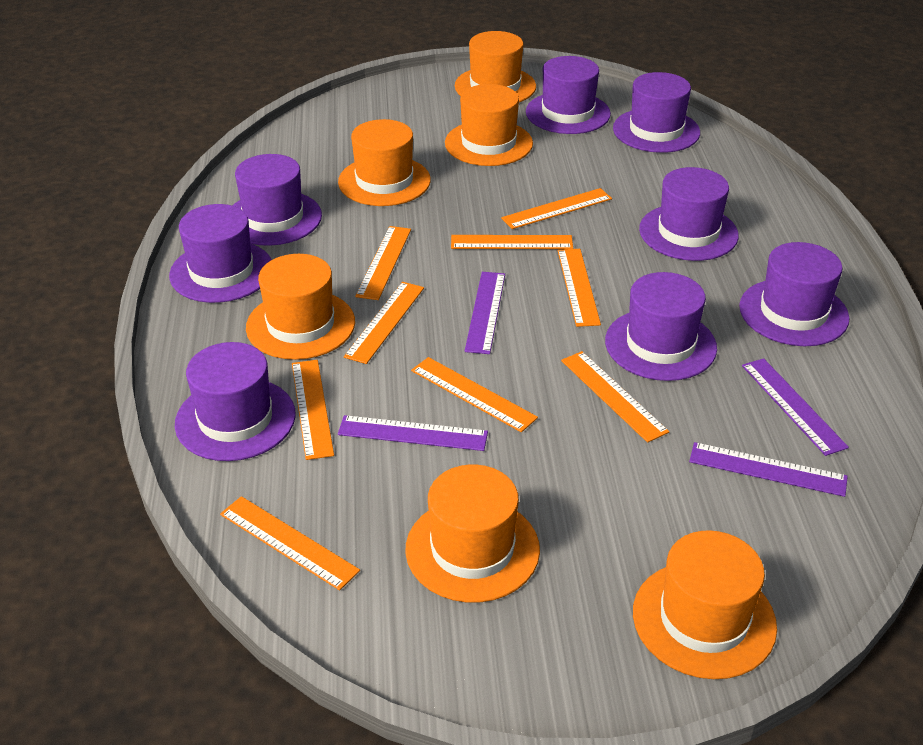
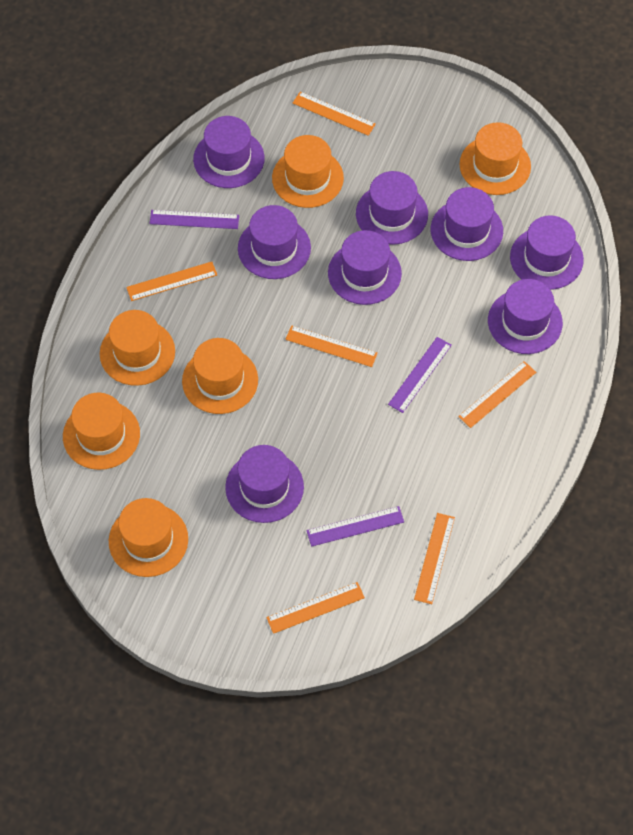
orange ruler: [220,496,360,590] [292,360,334,460] [344,282,424,364] [355,226,411,300] [411,357,538,432] [451,235,573,249] [501,188,612,229] [558,249,601,327] [561,351,669,443] = 9 -> [126,262,217,301] [266,582,365,634] [285,325,378,367] [293,92,376,136] [414,513,455,604] [458,361,536,428] = 6
purple ruler: [338,415,488,451] [465,272,505,354] [689,442,848,497] [742,358,849,456] = 4 -> [150,210,239,229] [306,506,404,547] [388,337,452,413] = 3

